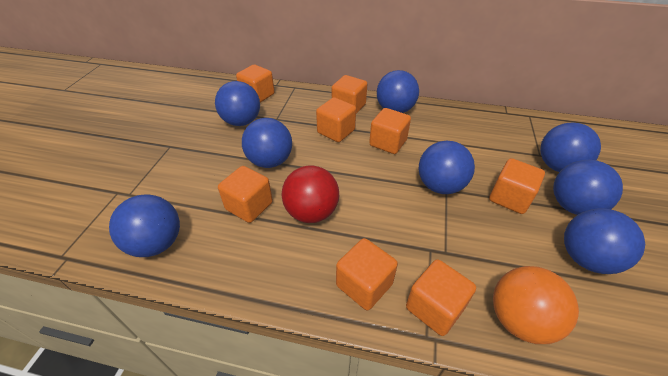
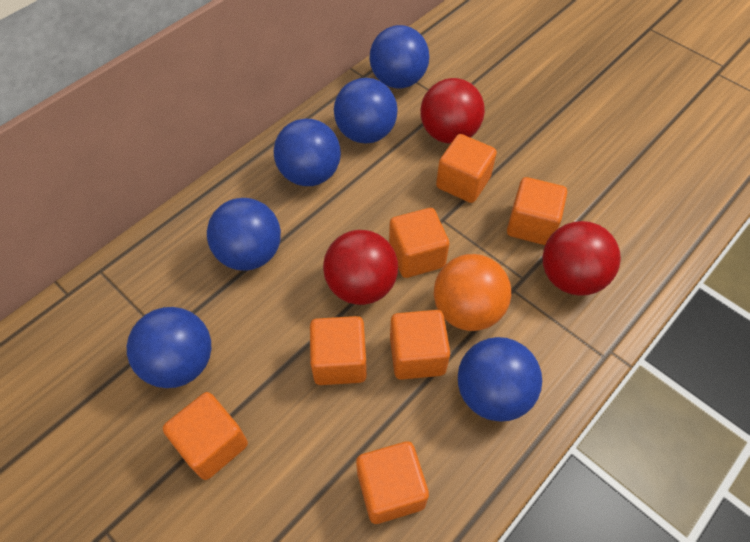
blue ball: [109,195,180,257] [215,81,260,126] [242,118,292,168] [377,70,419,113] [419,141,475,194] [540,123,601,172] [553,160,623,215] [564,208,645,274] = 8 -> [127,307,211,388] [207,198,281,271] [274,119,341,186] [334,78,398,144] [370,25,429,89] [458,337,542,422] = 6
orange cube: [218,166,273,223] [236,65,275,103] [316,97,356,142] [332,75,367,114] [336,238,398,310] [369,108,411,154] [406,259,476,336] [489,158,545,214] = 8 -> [163,392,248,480] [310,316,367,385] [356,441,429,524] [389,208,449,278] [390,310,450,380] [436,134,497,203] [507,177,567,245] = 7
red ball: [281,165,339,223] = 1 -> [323,230,398,305] [420,78,485,144] [542,221,621,296] = 3

